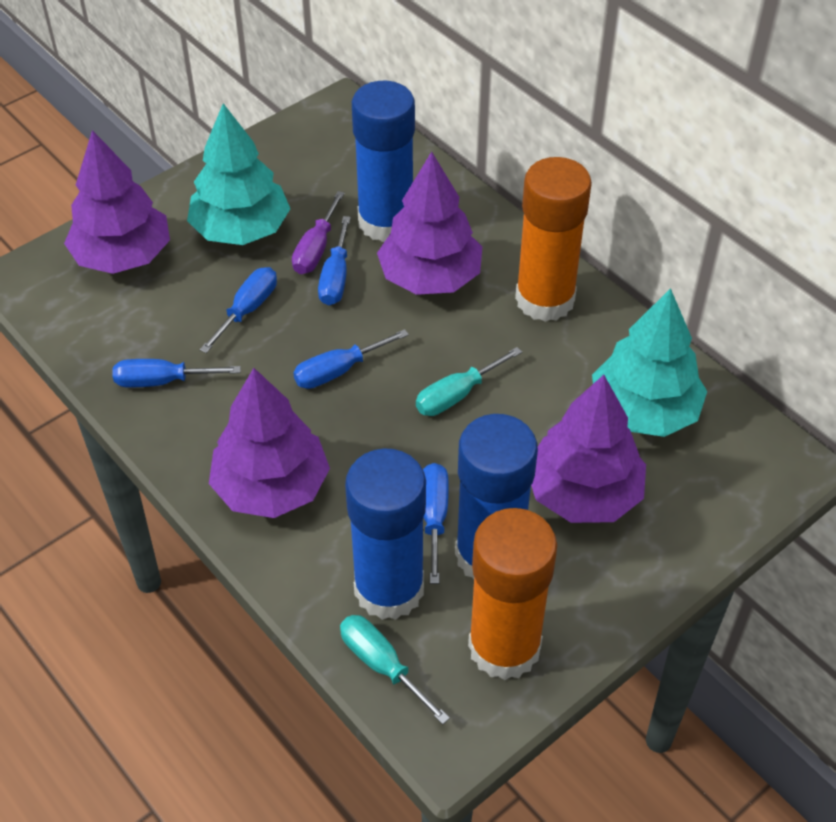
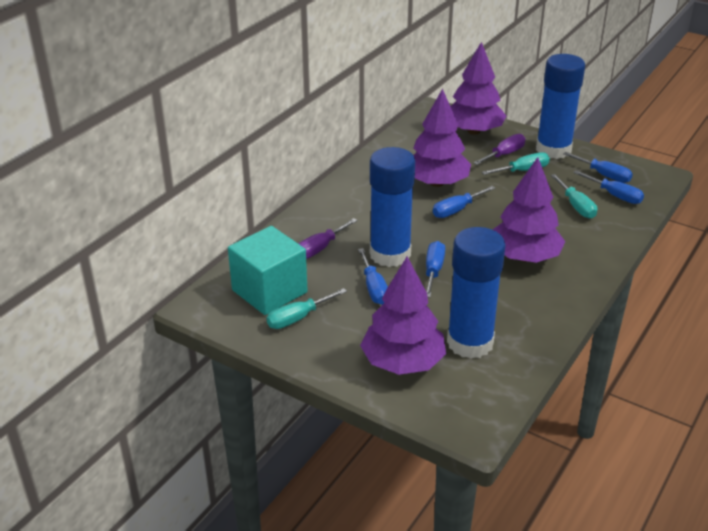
orange glue stick: [468,508,557,680] [515,157,592,322] = 2 -> none = 0
purple screwdriver: [292,191,345,274] = 1 -> [298,218,358,259] [473,134,525,165] = 2
turquoise cube: none = 0 -> [228,226,308,315] = 1
turquoise screwdriver: [340,615,450,725] [416,347,522,416] = 2 -> [267,288,347,329] [482,152,550,175] [551,174,597,219] = 3
turquoise tree: [187,103,290,245] [592,288,707,437] = 2 -> none = 0

